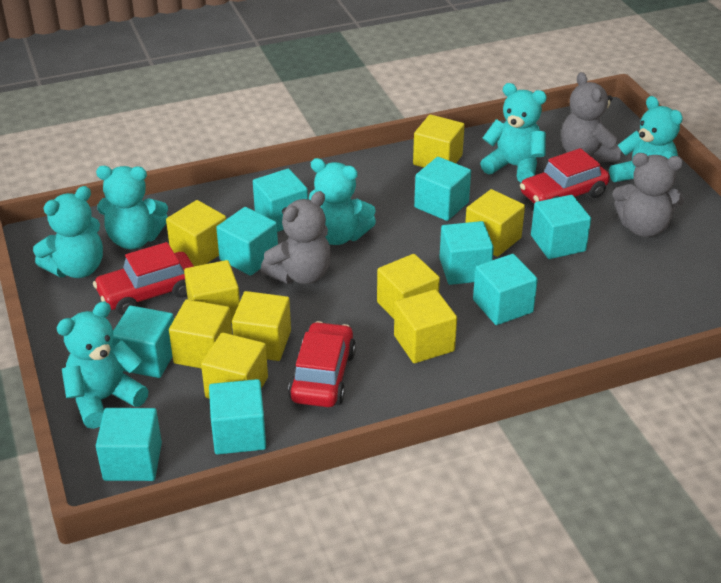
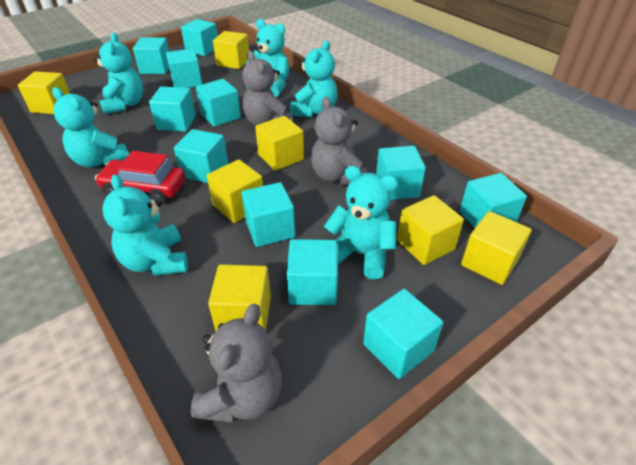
red car: [93,242,194,315] [288,321,356,407] [520,148,610,204] = 3 -> [95,151,186,204] = 1
turquoise cube: [96,408,162,481] [112,306,174,378] [209,379,266,454] [216,207,278,276] [253,168,308,232] [414,157,471,221] [439,221,494,285] [473,254,538,325] [531,195,591,259] = 9 -> [133,38,169,74] [149,87,196,132] [166,49,202,88] [174,129,228,183] [181,19,218,56] [196,79,241,127] [242,182,295,247] [287,239,338,305] [363,289,443,379] [376,146,426,200] [460,173,527,228] = 11
yellow cube: [166,200,226,266] [169,299,232,369] [184,260,240,323] [201,332,268,399] [232,291,291,361] [377,254,440,319] [394,289,457,363] [413,114,465,168] [465,189,525,257] = 9 -> [18,71,70,114] [207,159,263,223] [208,264,271,331] [213,31,249,69] [255,116,304,171] [397,195,464,265] [461,211,532,285] = 7

